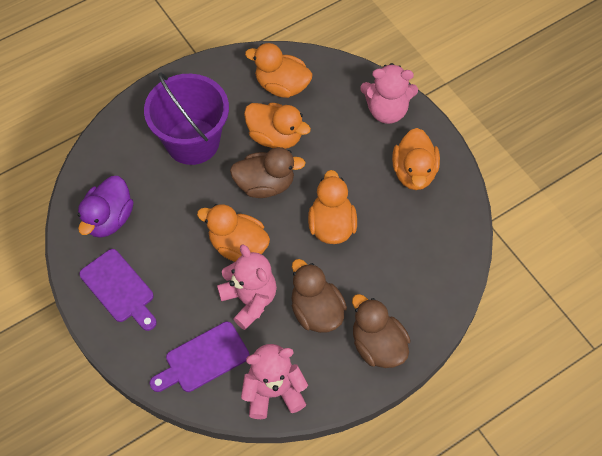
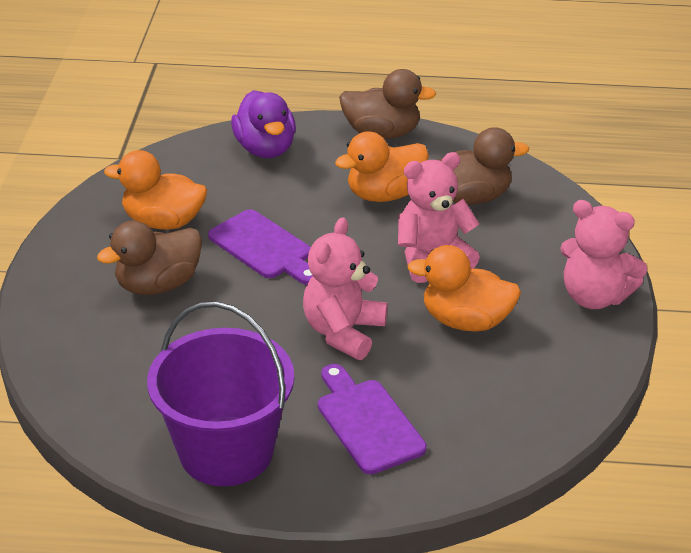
orange duck: [197,204,270,262] [244,103,311,149] [245,43,313,98] [308,170,357,244] [392,128,440,190] = 5 -> [104,150,207,230] [335,131,429,202] [407,245,521,332] = 3

